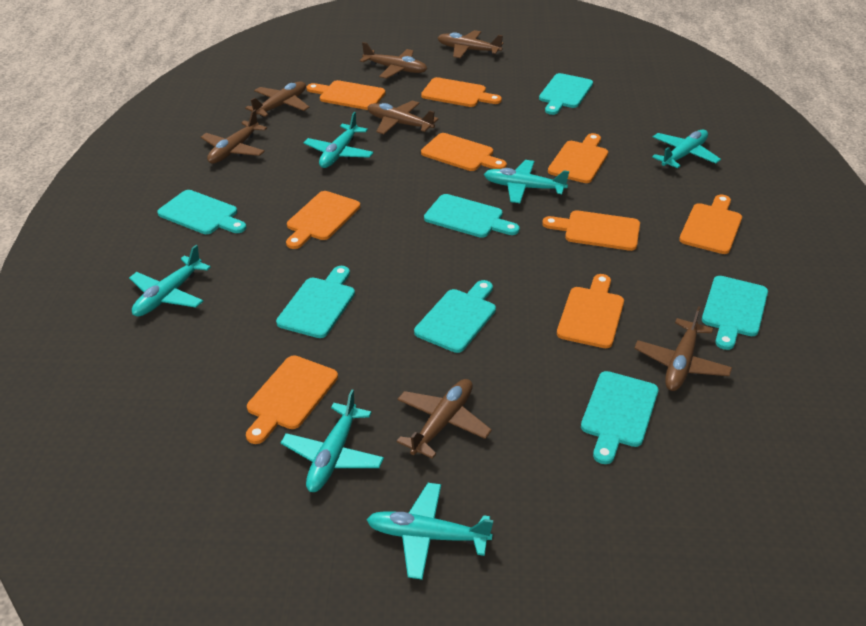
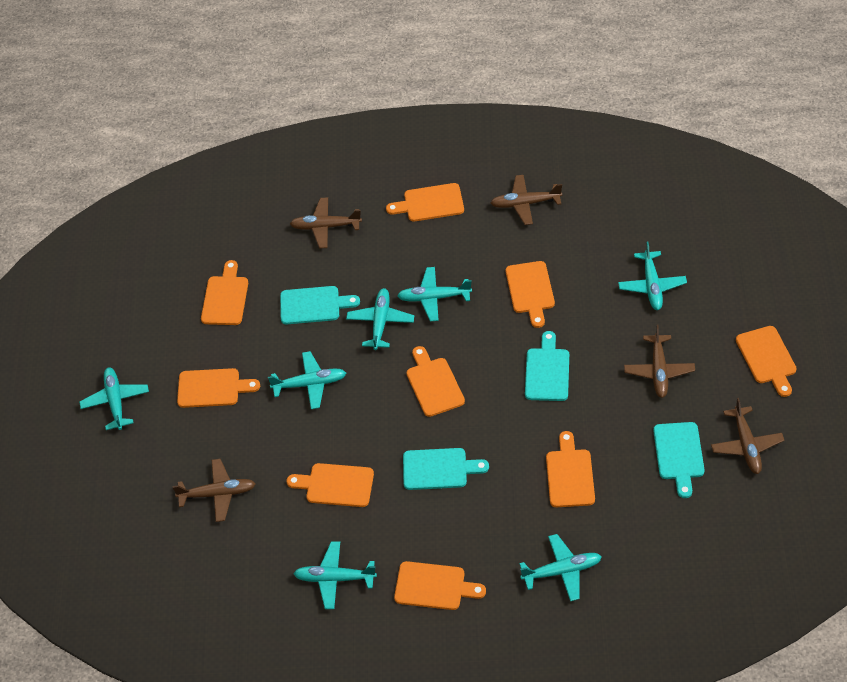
brown plane: [201,110,267,163] [245,81,310,117] [360,42,427,79] [367,100,439,134] [397,379,492,459] [438,30,504,58] [634,306,732,391] = 7 -> [173,459,255,522] [290,197,362,249] [491,175,562,225] [624,325,695,398] [711,398,784,474] = 5
turquoise cutting board: [157,190,246,234] [276,266,355,338] [414,280,496,353] [424,194,520,238] [539,73,593,115] [581,371,658,464] [702,276,768,350] = 7 -> [280,286,360,324] [403,448,489,490] [525,331,569,401] [653,422,705,498] = 4
turquoise plane: [129,245,211,317] [281,389,384,492] [304,112,374,168] [366,483,493,580] [484,160,569,203] [652,129,721,168] = 6 -> [79,368,149,430] [268,351,346,409] [293,541,377,609] [346,288,414,350] [397,267,472,321] [519,534,602,601] [618,241,687,310] = 7

